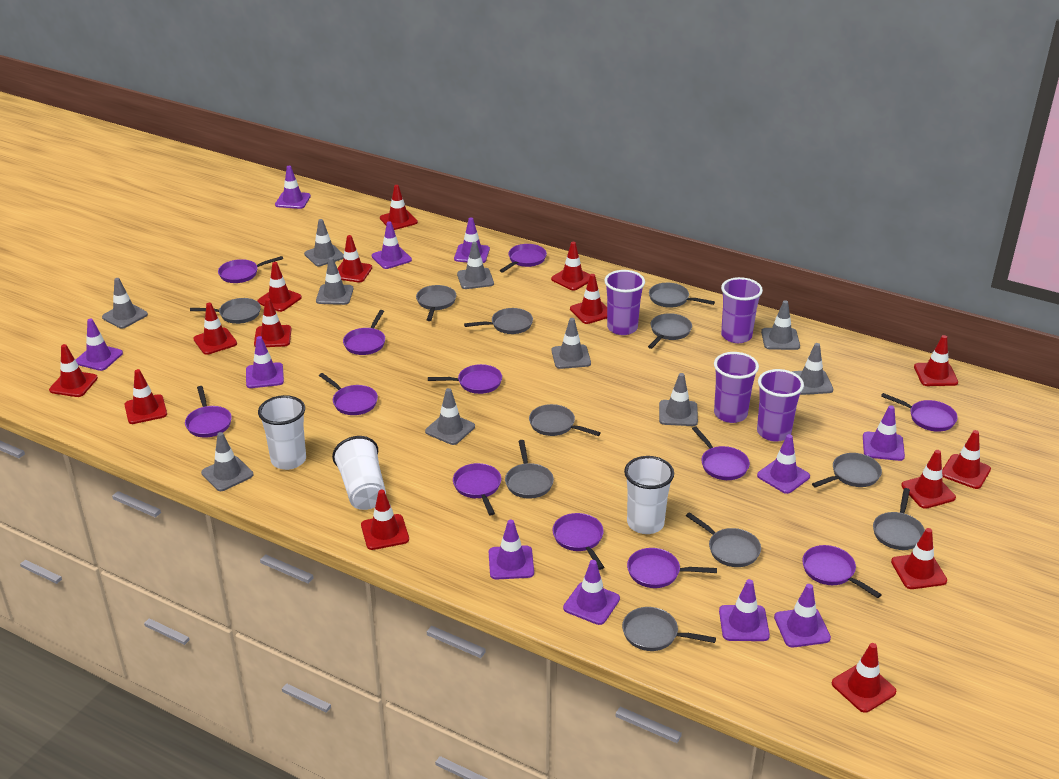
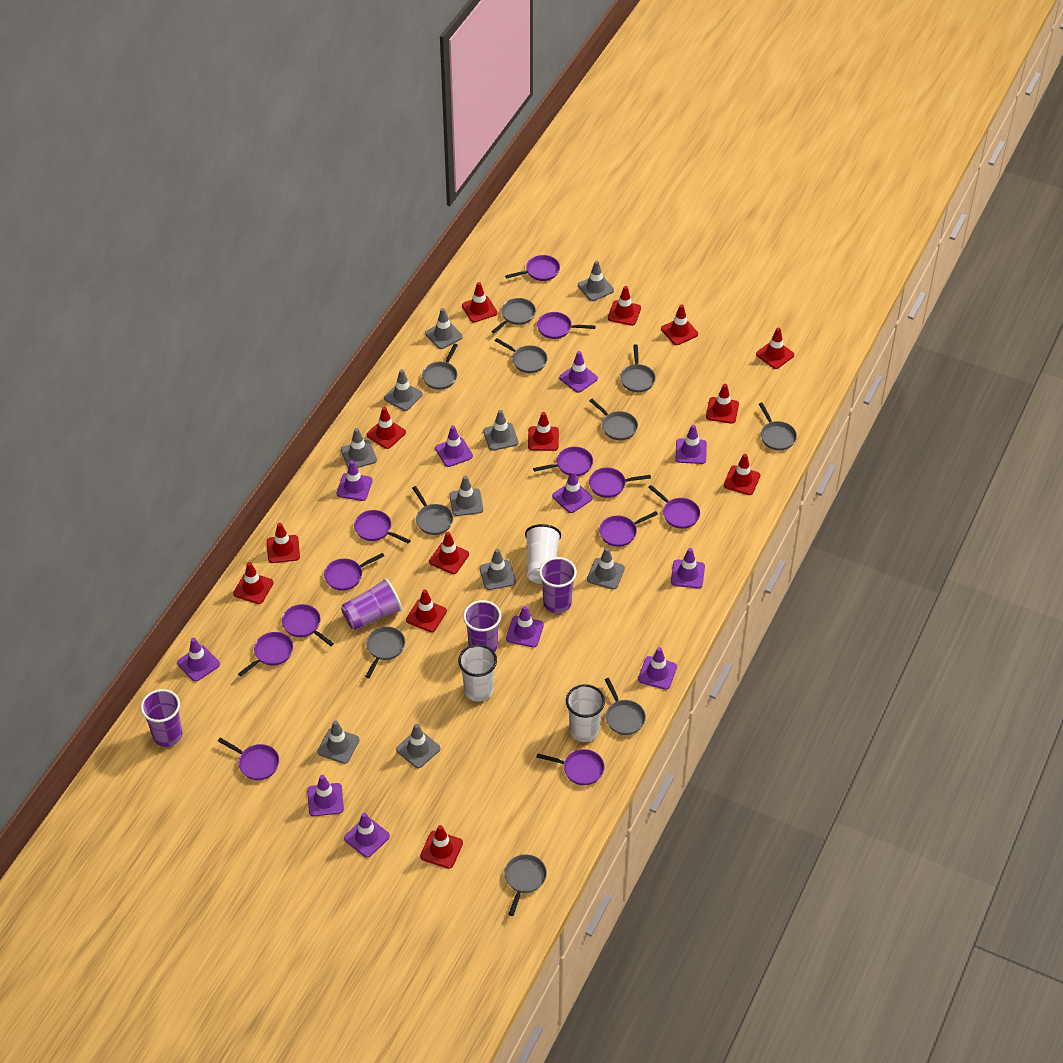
grey pan: [190,298,261,324] [416,285,456,321] [464,308,533,334] [505,440,554,499] [529,404,601,436] [622,607,716,651] [648,313,692,349] [649,283,715,308] [686,512,761,567] [812,453,882,488] [873,488,925,550] = 11 -> [365,626,405,678] [412,486,453,535] [422,344,458,390] [491,298,536,334] [495,338,547,373] [504,854,547,916] [589,399,638,440] [605,678,646,735] [620,344,656,392] [759,403,797,451] = 10
red traffic cone: [49,344,98,397] [124,369,167,424] [193,303,237,355] [254,298,292,347] [257,262,302,312] [337,235,372,282] [361,490,409,550] [380,185,418,230] [551,242,590,291] [570,274,607,324] [832,643,896,713] [891,528,947,589] [901,450,956,509] [914,335,958,386] [942,430,991,489] = 15 -> [233,562,273,604] [267,523,300,563] [367,407,406,449] [406,589,447,632] [420,825,463,869] [429,532,469,574] [462,282,497,323] [528,412,559,451] [608,286,641,326] [661,304,698,345] [706,384,739,424] [724,454,760,495] [756,328,794,369] = 13

